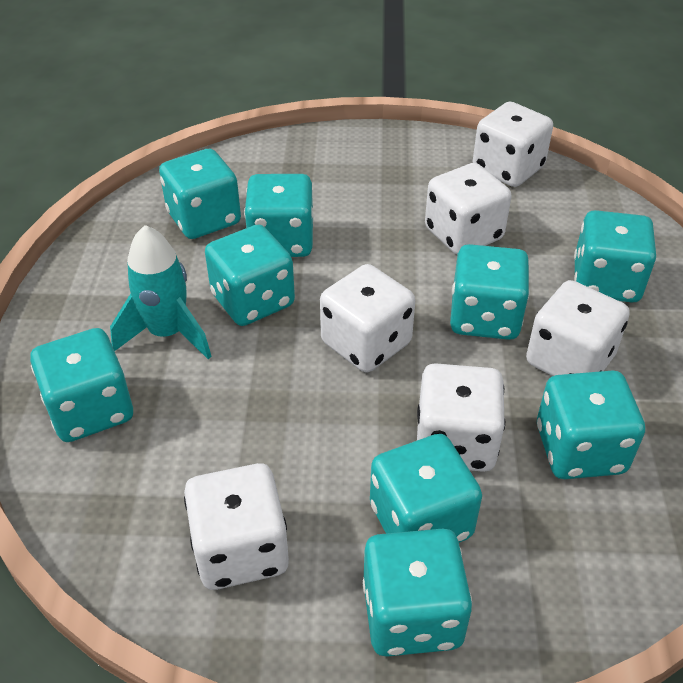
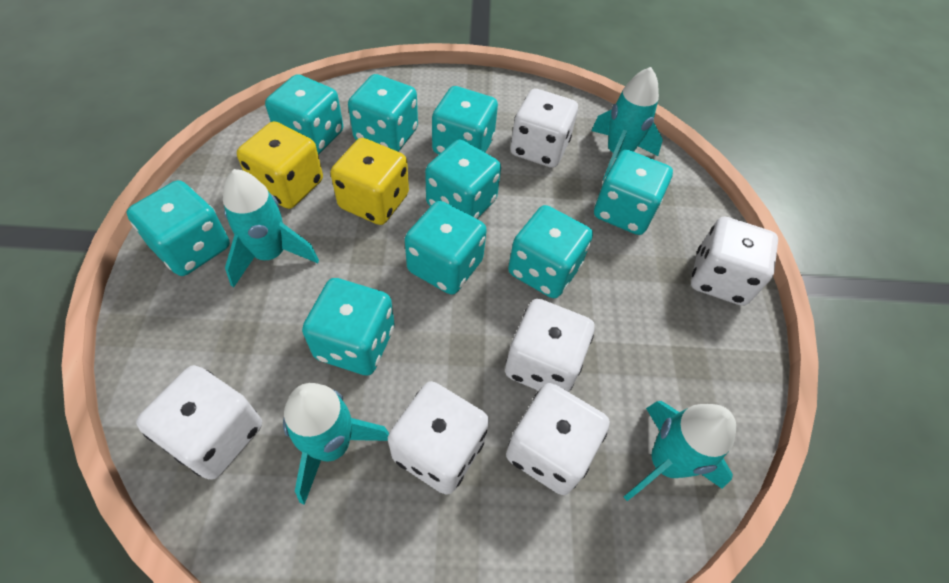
turquoise rocket: [110,225,212,359] = 1 -> [223,169,319,288] [283,383,389,505] [591,67,663,181] [624,401,736,501] = 4
yellow dice: none = 0 -> [237,121,323,209] [330,138,409,225] = 2

